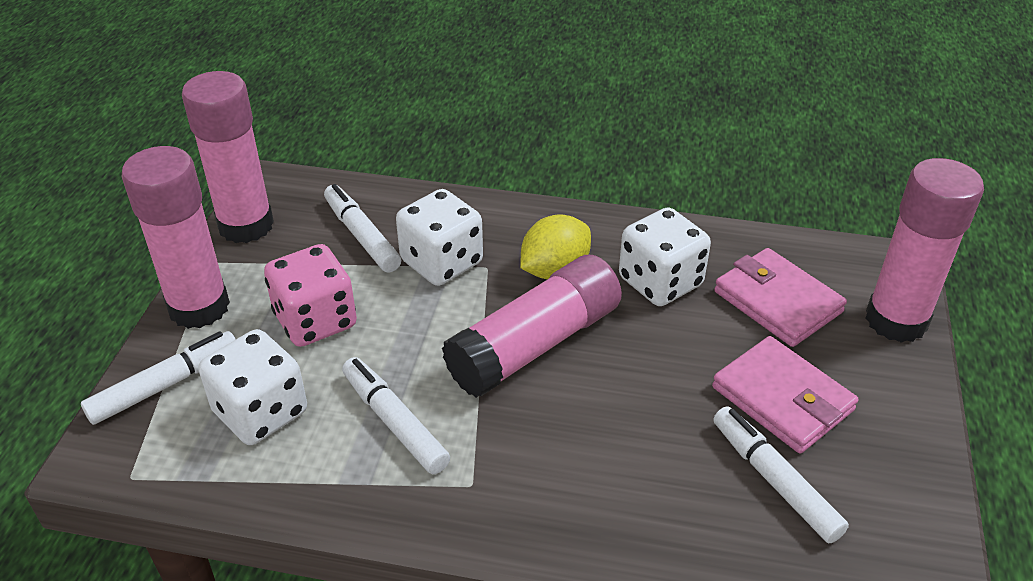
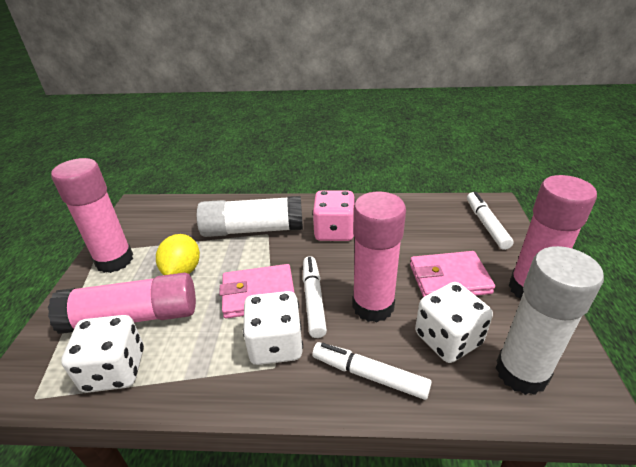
white glue stick: none = 0 -> [196,196,303,237] [496,246,604,395] = 2
white marker: [81,331,236,425] [324,184,401,273] [342,357,450,474] [713,406,849,543] = 4 -> [303,256,327,338] [312,342,432,400] [467,192,514,250] = 3

